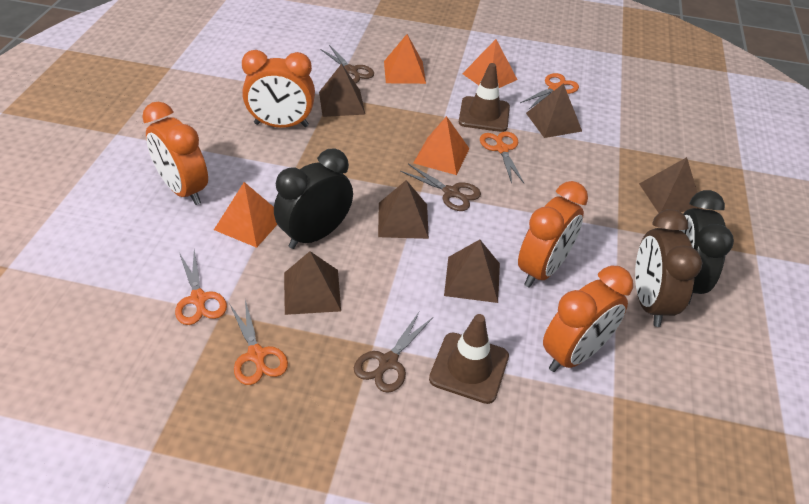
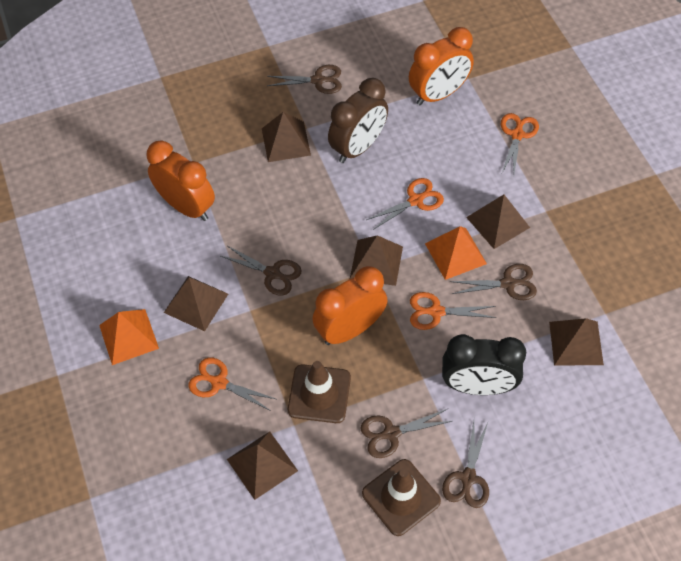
black clock: [274,149,353,249] [680,190,734,304] = 2 -> [442,334,526,395] = 1
brown scissors: [320,45,374,83] [354,311,432,393] [400,164,481,211] = 3 -> [221,245,302,296] [267,65,342,94] [361,409,452,458] [442,421,489,508] [450,264,537,300] = 5
orange clock: [142,102,208,205] [242,50,315,128] [518,181,588,288] [543,266,633,372] = 4 -> [147,141,215,221] [312,266,388,345] [409,27,474,105] = 3
orange pyramid: [214,182,278,248] [384,34,426,84] [413,116,469,175] [462,39,517,88] = 4 -> [99,309,159,365] [425,226,487,280] = 2

